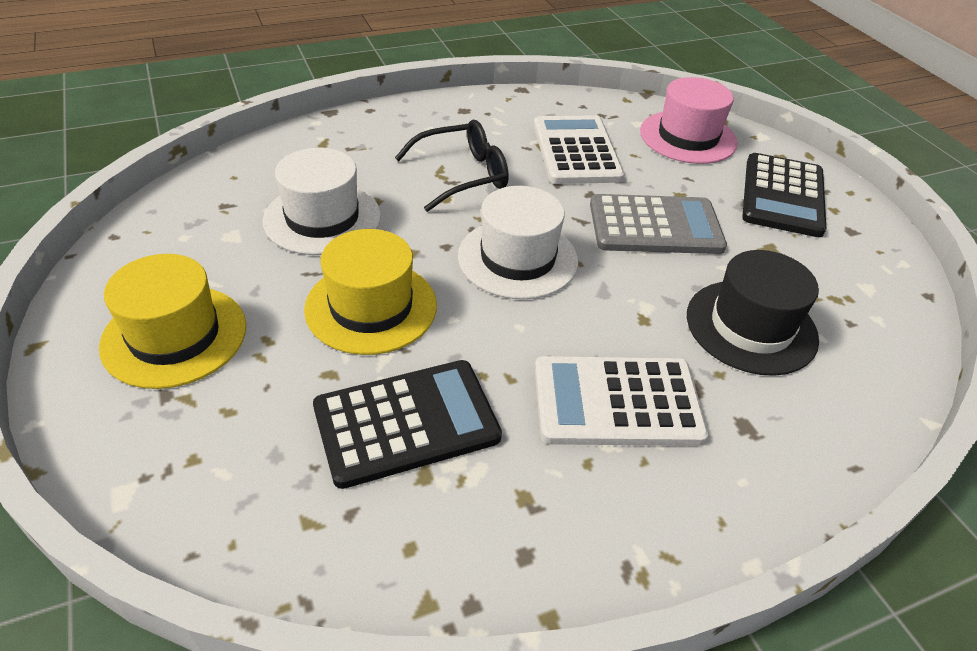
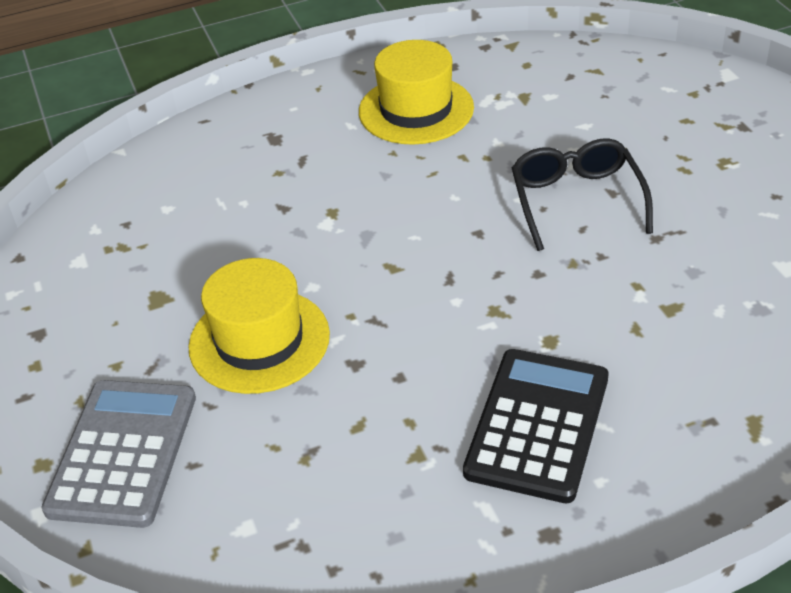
black calculator: [313,360,502,489] [742,153,826,237] = 2 -> [463,349,608,503] = 1
black hat: [687,250,819,376] = 1 -> none = 0
pink hat: [640,77,738,164] = 1 -> none = 0
white calculator: [534,116,624,184] [535,356,708,446] = 2 -> none = 0
white hat: [263,148,381,255] [458,186,578,299] = 2 -> none = 0

